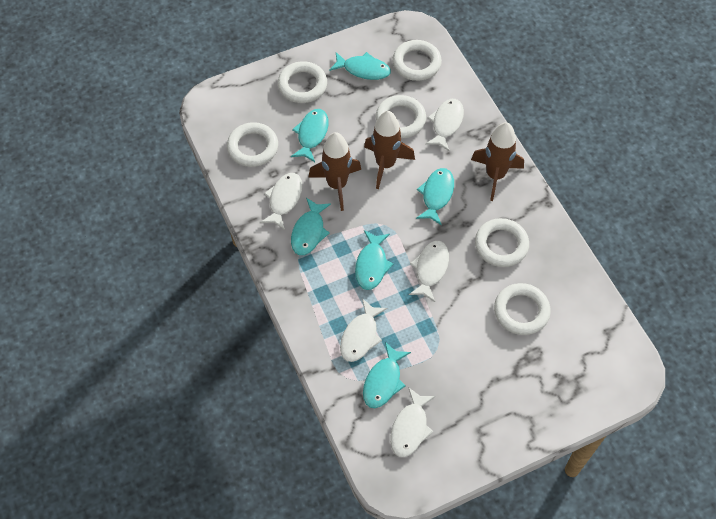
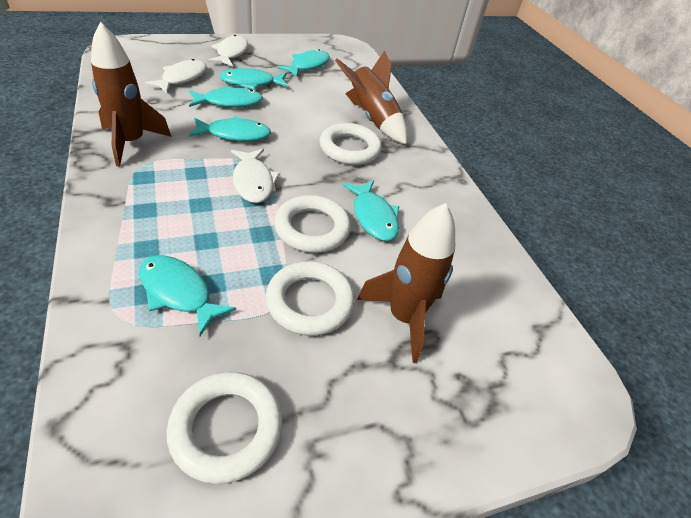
white fish: [260,173,302,230] [340,298,387,362] [390,387,436,457] [409,241,449,302] [425,99,464,151] = 5 -> [144,59,207,93] [208,35,248,67] [231,149,280,203] = 3
white ring: [227,122,278,167] [278,61,327,103] [376,95,426,138] [392,40,442,81] [475,218,529,267] [494,283,551,335] = 6 -> [167,372,282,484] [265,261,355,336] [274,195,351,253] [319,123,382,165] = 4

